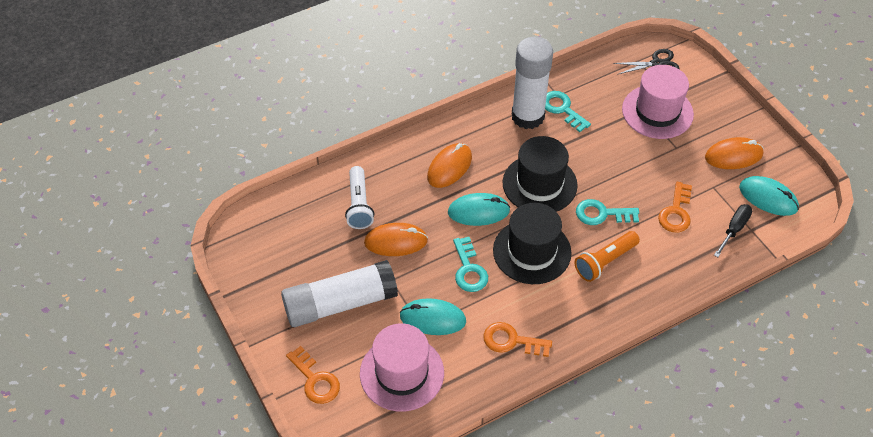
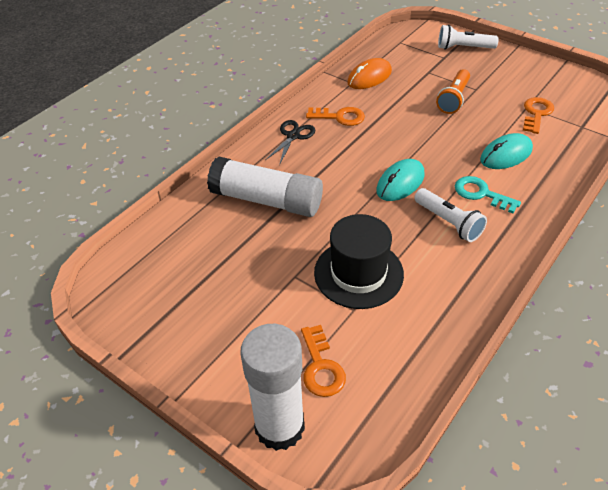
black hat: [493,203,572,284] [503,136,578,212] = 2 -> [314,214,404,309] = 1
black screwdriver: [714,204,752,257] = 1 -> none = 0
orange mouse: [364,223,428,256] [427,143,472,188] [705,137,764,169] = 3 -> [347,58,392,89] = 1
pink hat: [360,324,444,411] [622,65,694,139] = 2 -> none = 0
turquoise key: [453,237,488,292] [545,91,591,132] [576,199,639,225] = 3 -> [455,176,521,213] = 1
turquoise mouse: [400,298,466,335] [448,193,510,226] [739,176,799,216] = 3 -> [376,159,425,201] [480,133,533,169] = 2
white flashlight: [345,166,374,229] = 1 -> [414,188,487,242] [438,25,499,50] = 2

